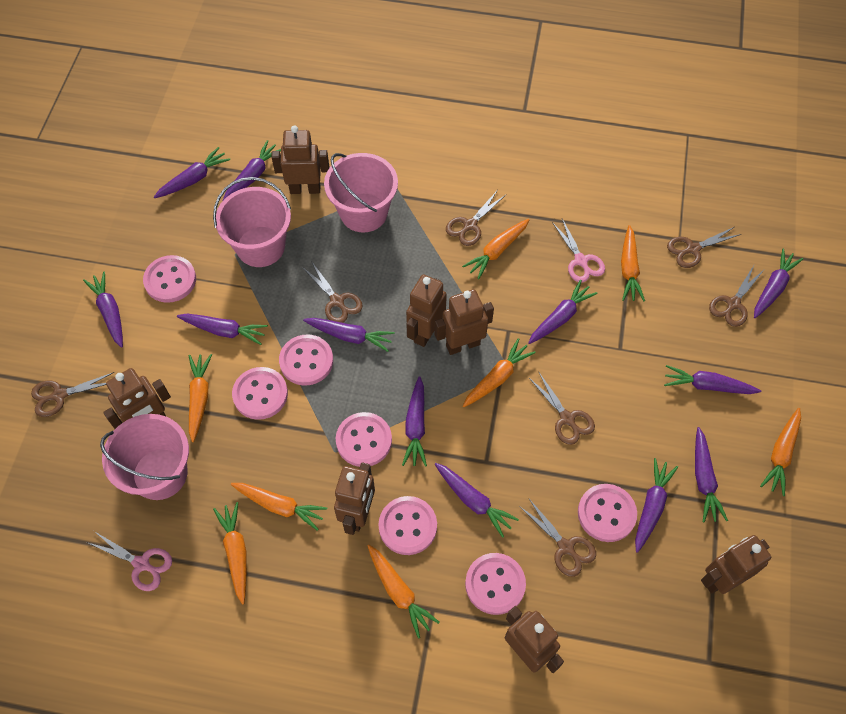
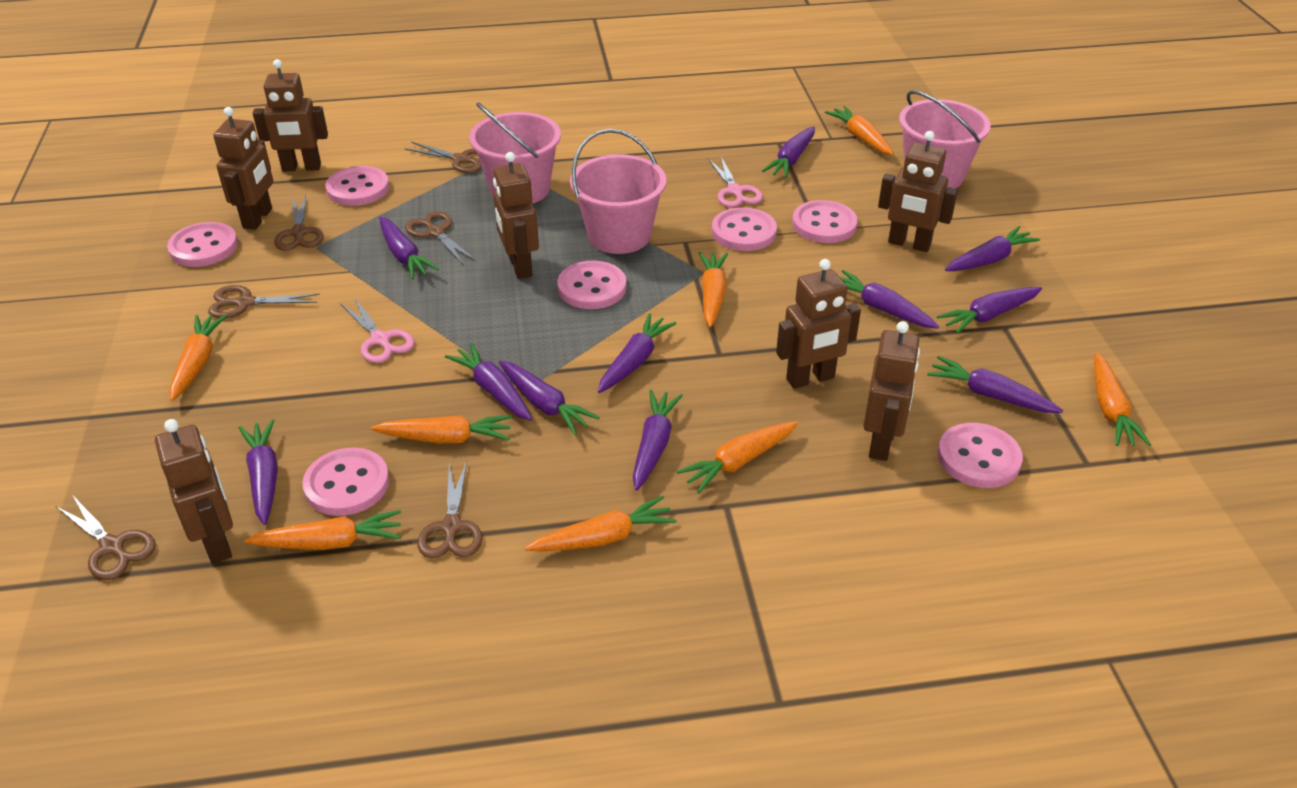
brown scissors: [31,372,114,417] [302,261,363,323] [446,191,506,246] [519,499,596,577] [529,371,595,445] [667,227,741,268] [709,266,764,327] = 7 -> [56,496,156,580] [208,285,320,318] [274,194,324,251] [405,142,481,173] [405,211,476,264] [418,460,482,558] = 6
purple carrot: [83,271,123,348] [154,147,230,198] [177,314,268,345] [223,140,281,200] [303,318,395,352] [402,376,427,467] [435,463,519,538] [528,280,598,344] [635,458,678,553] [664,365,761,394] [695,427,728,522] [754,249,803,318] = 12 -> [239,419,278,525] [379,216,439,279] [445,343,532,421] [499,360,600,435] [598,313,677,393] [633,390,683,491] [762,126,815,178] [840,270,939,329] [927,356,1063,413] [937,287,1042,334] [945,226,1040,271] = 11

